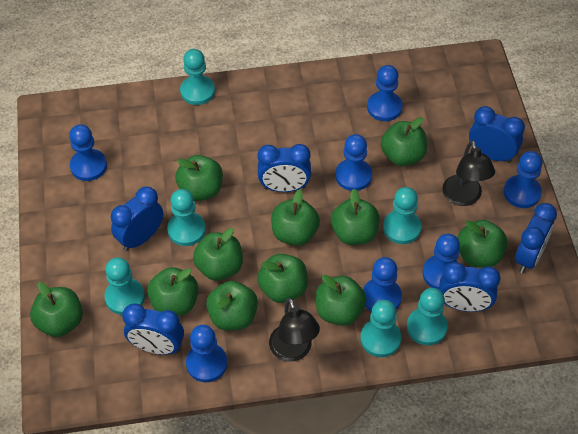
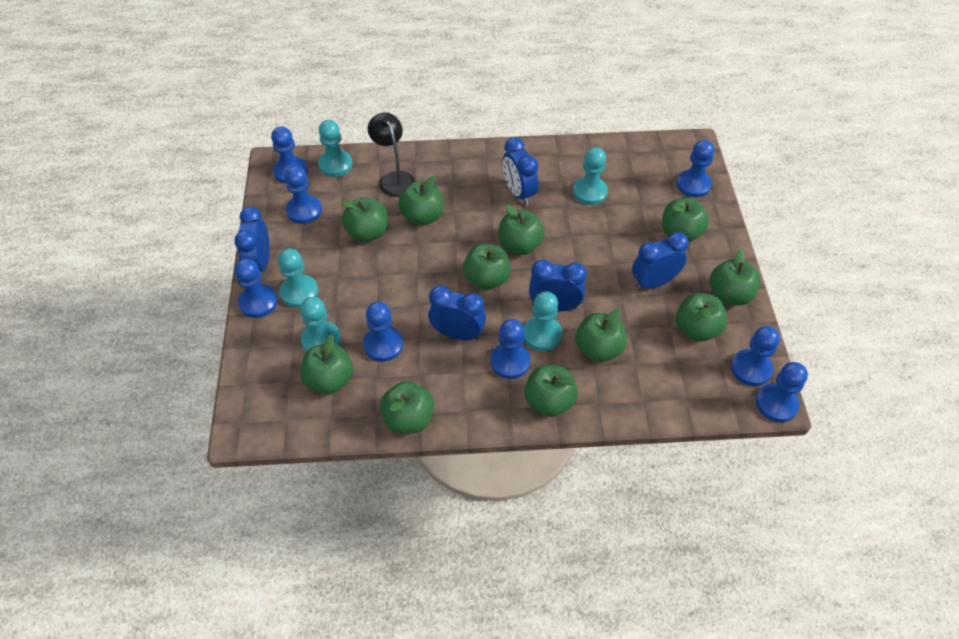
black lamp: [269,298,320,362] [442,140,495,206] = 2 -> [368,112,415,197] = 1
blue clock: [111,186,163,251] [122,304,184,355] [258,144,311,192] [439,262,501,312] [469,106,525,163] [515,203,557,273] = 6 -> [234,207,270,272] [428,286,486,340] [503,137,539,205] [529,260,587,312] [632,232,689,290] = 5
blue pawn: [69,124,107,181] [186,325,227,382] [335,134,372,191] [363,257,402,312] [367,65,403,121] [423,234,460,289] [503,151,543,208] = 7 -> [235,258,278,318] [271,126,308,184] [285,166,322,224] [363,302,403,362] [490,319,530,379] [676,140,715,197] [731,326,780,386] [756,362,808,422] = 8
turquoise pawn: [104,257,145,315] [167,189,206,246] [180,49,215,105] [360,300,401,357] [383,187,421,244] [407,288,448,345] = 6 -> [278,248,318,308] [300,297,341,352] [318,120,353,177] [524,291,562,351] [573,147,608,205] = 5

